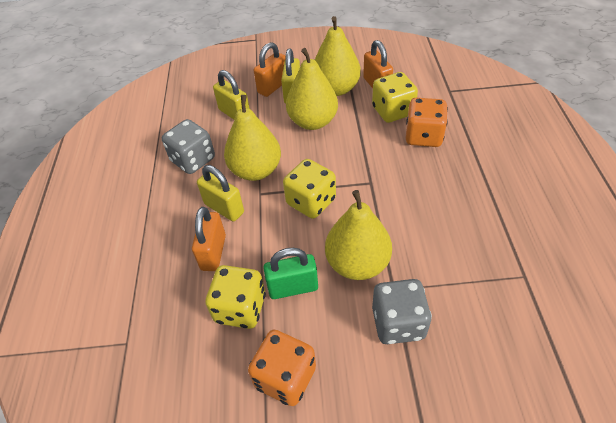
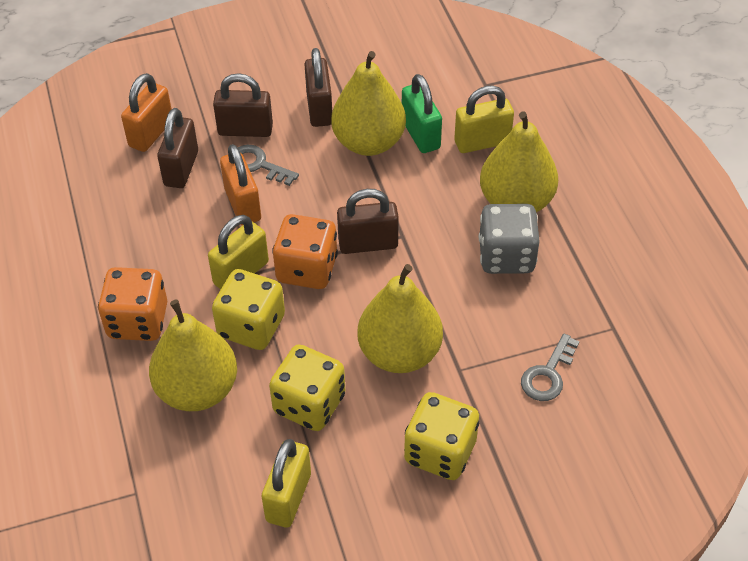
brown padlock: none = 0 -> [157,108,198,188] [213,73,273,137] [304,48,332,127] [337,189,399,254] = 4
grey dice: [162,119,215,174] [372,279,432,344] = 2 -> [479,204,540,274] = 1
grey key: none = 0 -> [238,145,299,186] [521,333,579,401] = 2
orange padlock: [192,207,226,271] [254,42,286,97] [363,40,393,88] = 3 -> [121,73,172,152] [220,144,261,225] = 2

